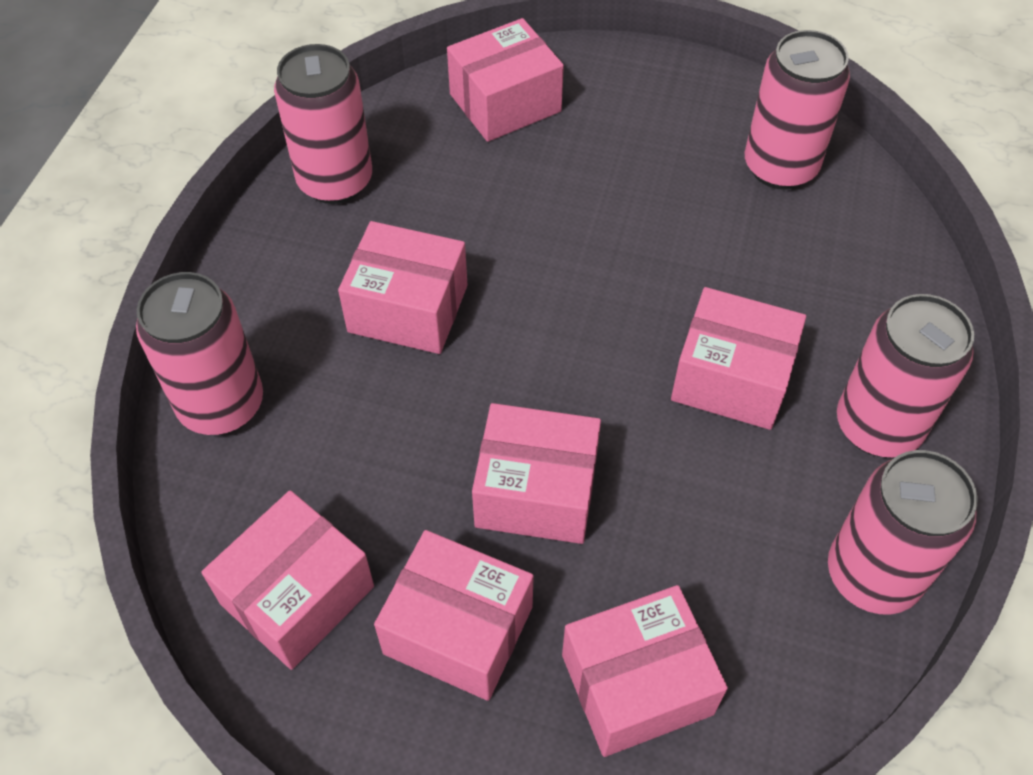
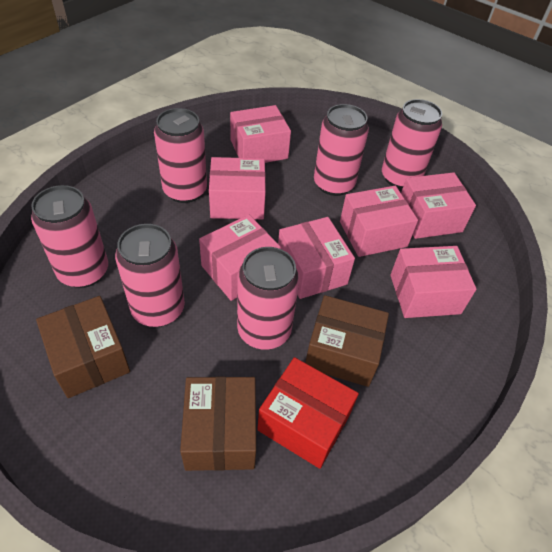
brown box: none = 0 -> [36,296,130,398] [180,376,256,471] [305,295,389,387] = 3
pink can: [136,272,263,435] [274,44,372,204] [745,30,850,190] [828,450,977,614] [837,294,974,457] = 5 -> [31,185,108,288] [115,224,185,327] [154,108,207,203] [237,247,300,350] [314,104,369,196] [382,99,442,189] = 6
red box: none = 0 -> [257,357,359,469] = 1

